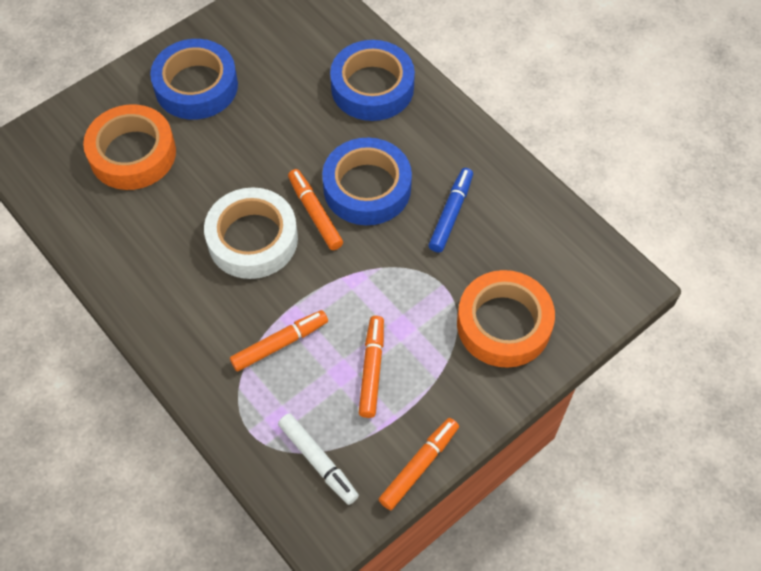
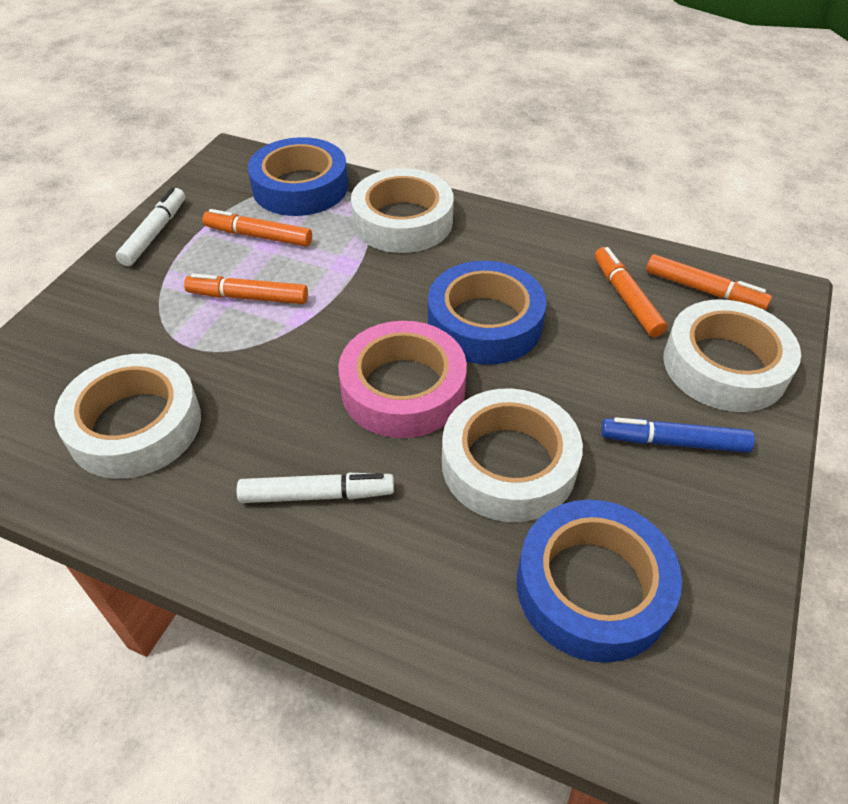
orange tape: [83,104,176,190] [457,270,555,368] = 2 -> none = 0
pink tape: none = 0 -> [338,321,467,438] = 1
white marker: [278,413,359,505] = 1 -> [116,187,185,266] [237,473,394,503] = 2
white tape: [204,187,298,279] = 1 -> [54,354,201,479] [351,168,454,253] [442,388,583,522] [663,300,801,412] = 4

